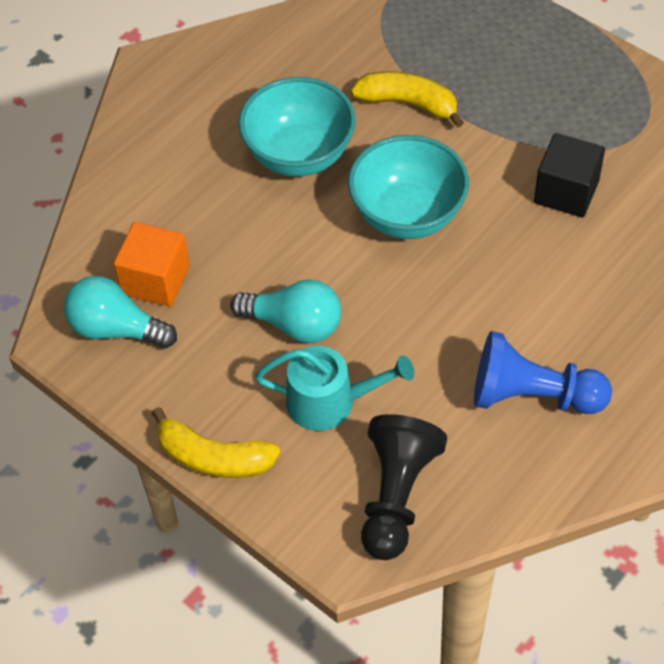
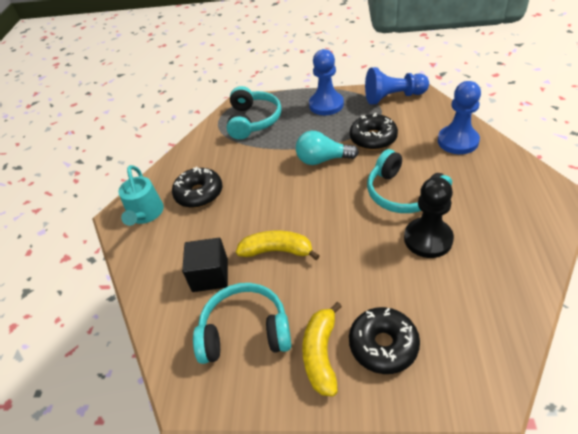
black donut: none = 0 -> [172,166,222,208] [349,307,420,374] [350,113,398,150] = 3
blue pawn: [474,331,612,414] = 1 -> [309,49,344,115] [365,67,429,105] [438,81,481,154] = 3
orange cube: [114,222,190,307] = 1 -> none = 0
turquoise bowl: [238,77,356,177] [348,135,469,239] = 2 -> none = 0
turquoise headphones: none = 0 -> [193,283,291,364] [227,86,282,139] [367,149,452,213] = 3
turquoise light bulb: [64,276,177,349] [230,279,341,343] = 2 -> [296,131,359,165] = 1

